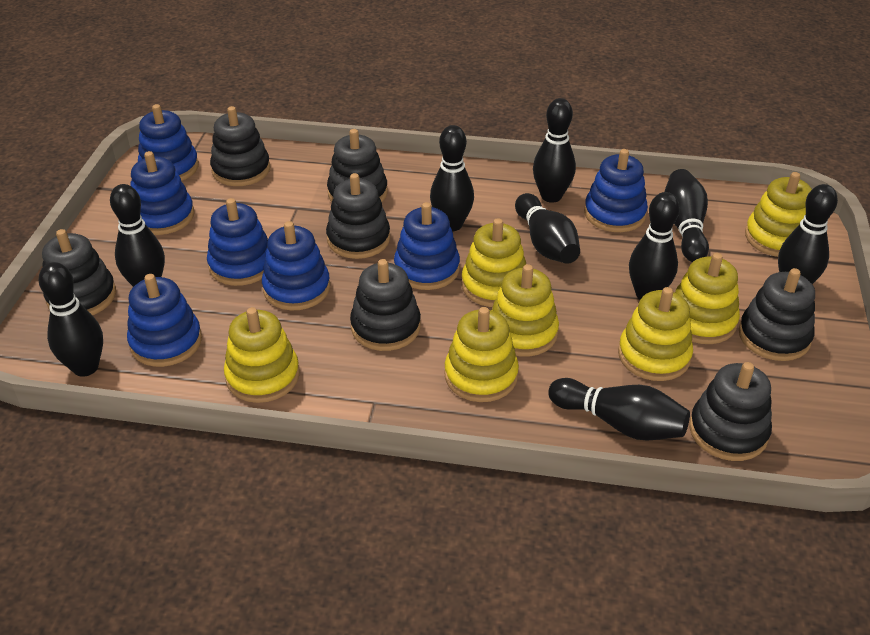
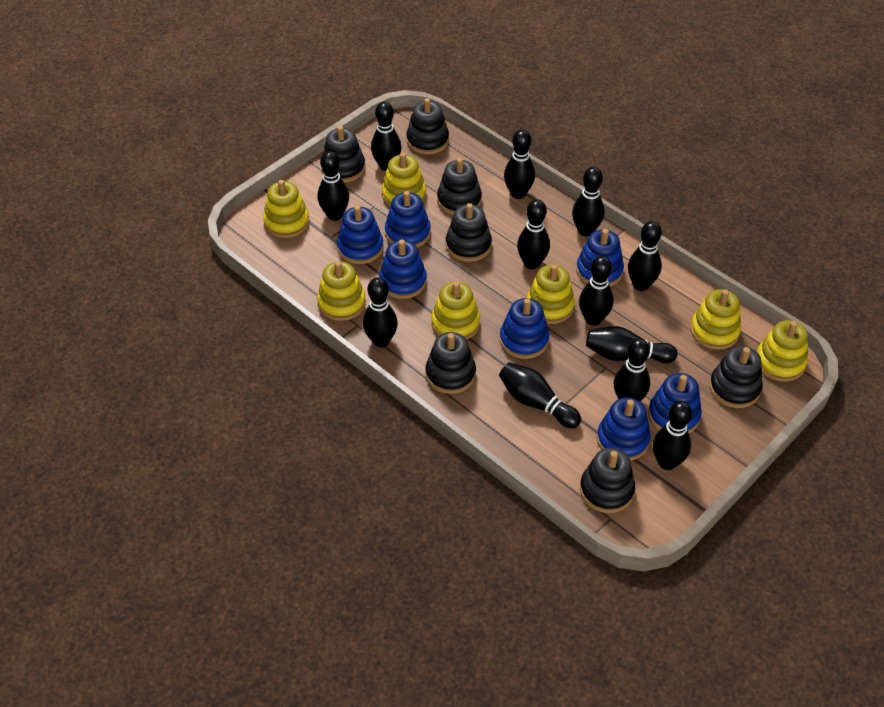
black bowling pin: [38,262,103,377] [110,184,165,287] [430,125,474,231] [515,193,580,264] [533,98,576,203] [548,378,690,441] [629,192,680,300] [664,169,709,262] [778,184,838,284] = 9 -> [318,151,349,221] [363,277,398,347] [371,102,401,171] [499,362,581,429] [504,129,535,199] [517,199,550,269] [572,167,604,236] [579,256,613,326] [586,326,678,363] [614,338,650,401] [628,221,662,291] [653,401,692,470] = 12

